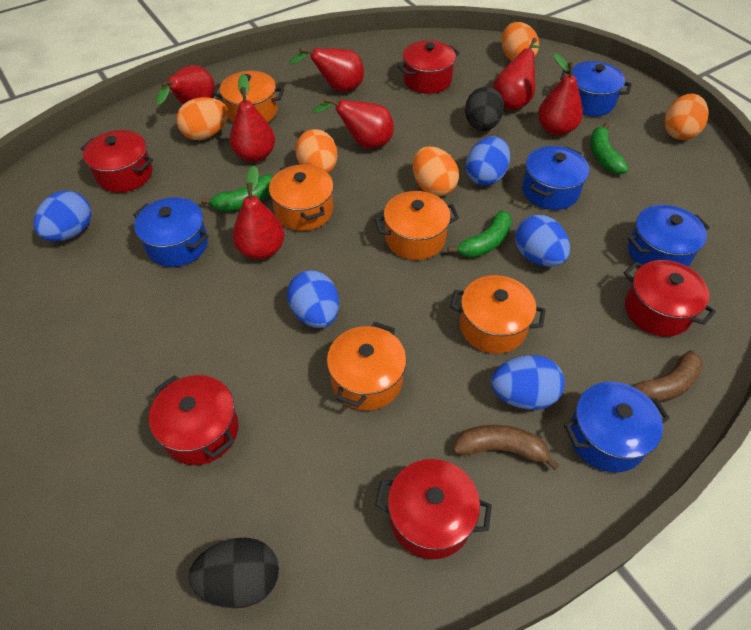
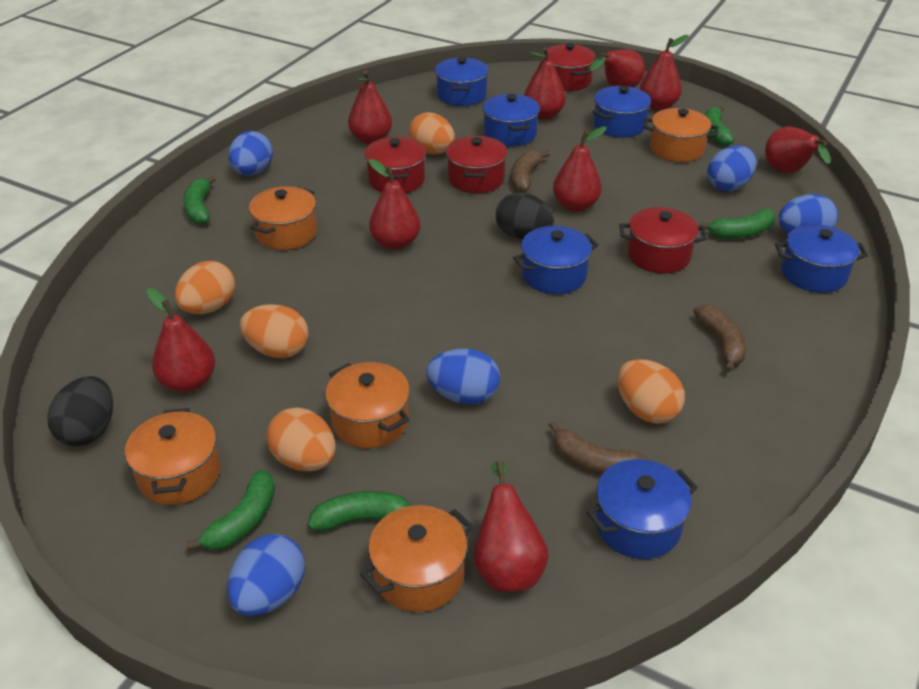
blue pot: [133,197,209,267] [522,146,589,210] [560,61,632,116] [564,382,670,472] [628,205,710,267] = 5 -> [435,57,489,106] [483,94,540,146] [513,226,598,294] [587,459,698,559] [593,86,651,138] [775,224,868,293] = 6
brown banana: [453,425,559,470] [632,350,703,403] = 2 -> [511,150,550,193] [549,421,648,475] [693,305,746,372] = 3
green banana: [201,174,274,212] [448,210,512,258] [590,123,629,174] = 3 -> [183,176,216,224] [185,469,275,551] [308,491,411,531] [699,209,775,239] [705,106,734,146] = 5
red pear: [156,65,215,105] [229,74,275,162] [232,166,284,260] [289,48,364,92] [312,98,394,149] [493,38,540,110] [538,53,583,136] = 7 -> [146,288,215,393] [348,70,392,144] [369,159,420,250] [474,461,549,592] [524,47,566,120] [553,126,607,212] [589,49,645,87] [640,35,689,111] [765,127,831,173] = 9
red pot: [81,130,153,193] [149,375,239,465] [375,459,492,559] [398,40,460,94] [624,260,716,337] = 5 -> [364,137,426,193] [446,136,507,193] [543,43,596,91] [619,207,707,273] = 4

